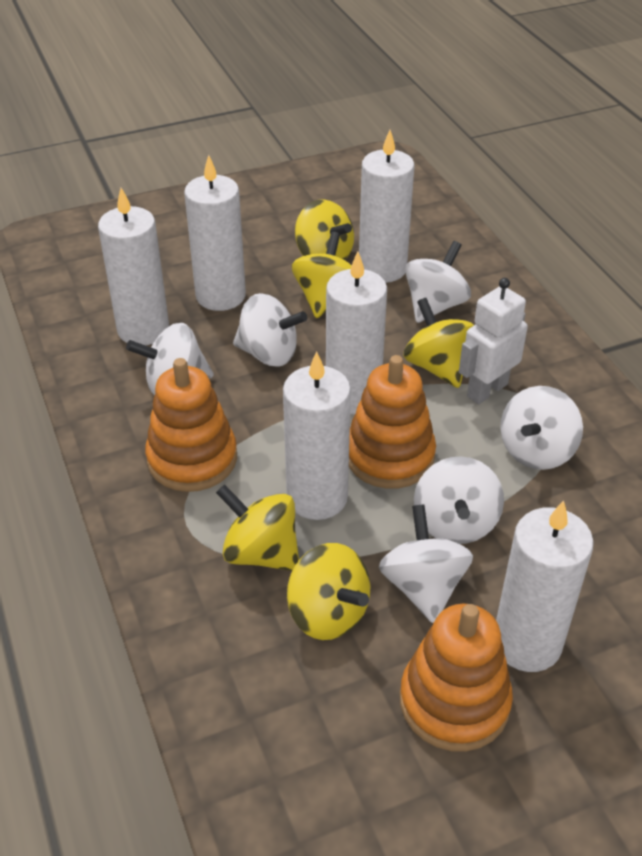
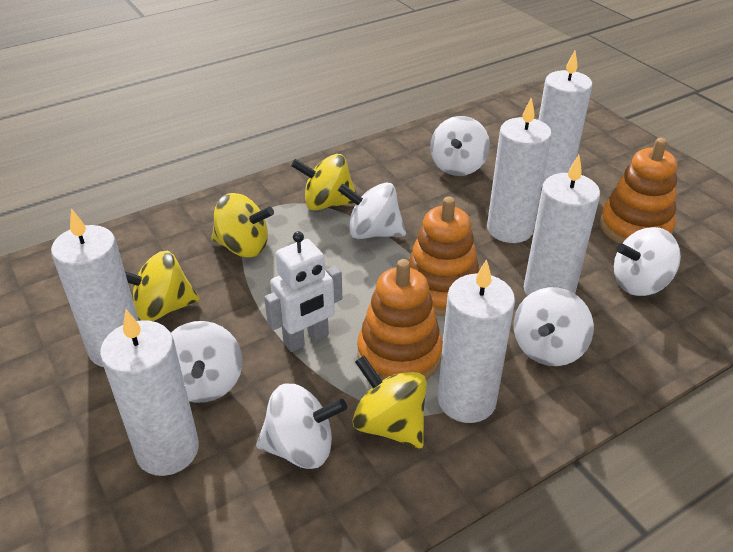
yellow spinning top: [216,485,299,571] [287,543,370,640] [291,232,352,318] [295,199,354,260] [404,298,474,388] = 5 -> [125,251,200,321] [211,193,274,257] [291,154,357,210] [353,355,427,448] = 4

